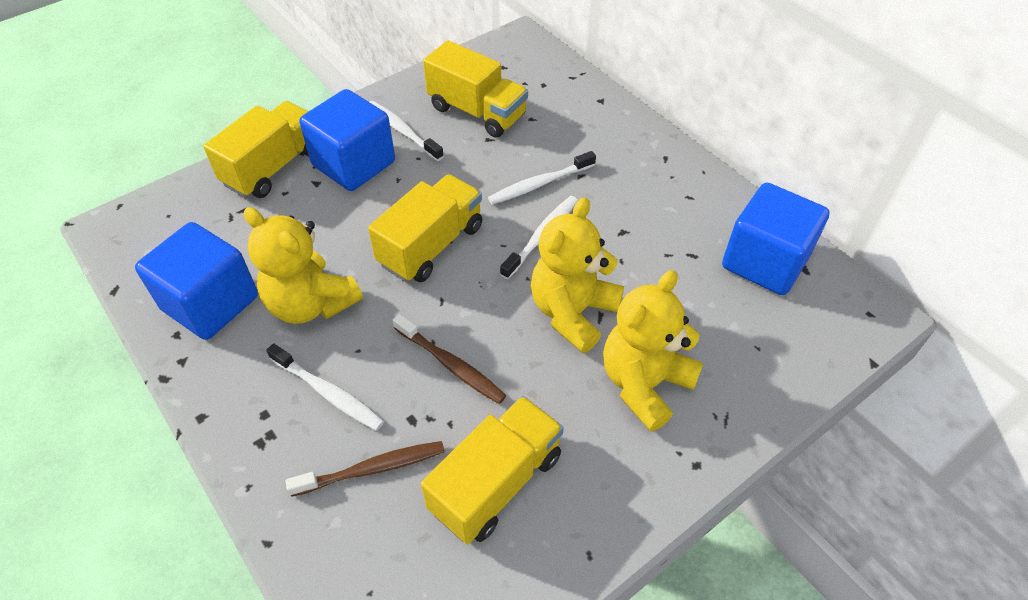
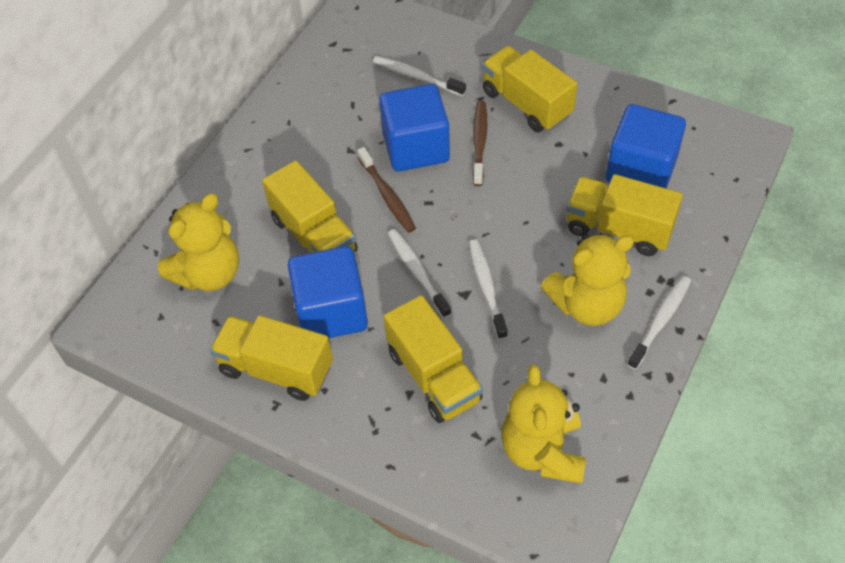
yellow truck: [203,101,309,198] [368,174,482,282] [421,396,564,544] [423,40,528,138] = 4 -> [210,315,333,401] [262,160,358,253] [384,295,483,423] [482,46,577,132] [566,174,683,256] = 5

